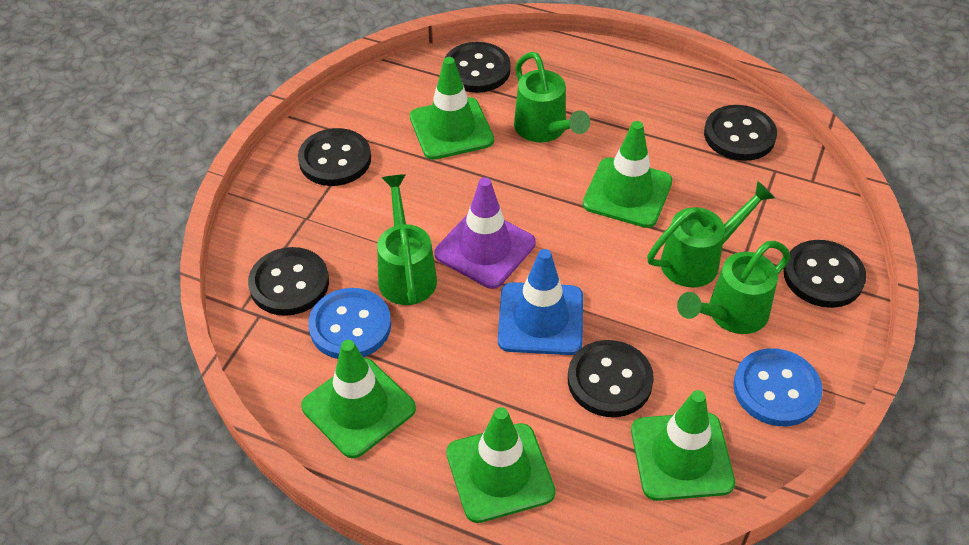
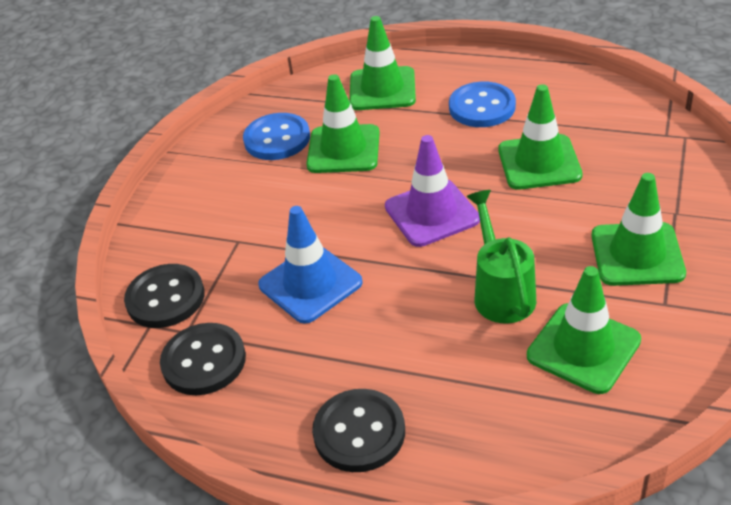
black button: [248,247,329,316] [298,128,371,186] [444,42,511,93] [568,340,654,417] [704,105,777,161] [783,240,866,308] = 6 -> [124,264,205,328] [160,323,246,395] [312,389,405,472] = 3
green watering can: [377,174,437,305] [514,52,590,142] [647,181,775,288] [677,241,790,334] = 4 -> [466,190,536,323] = 1

